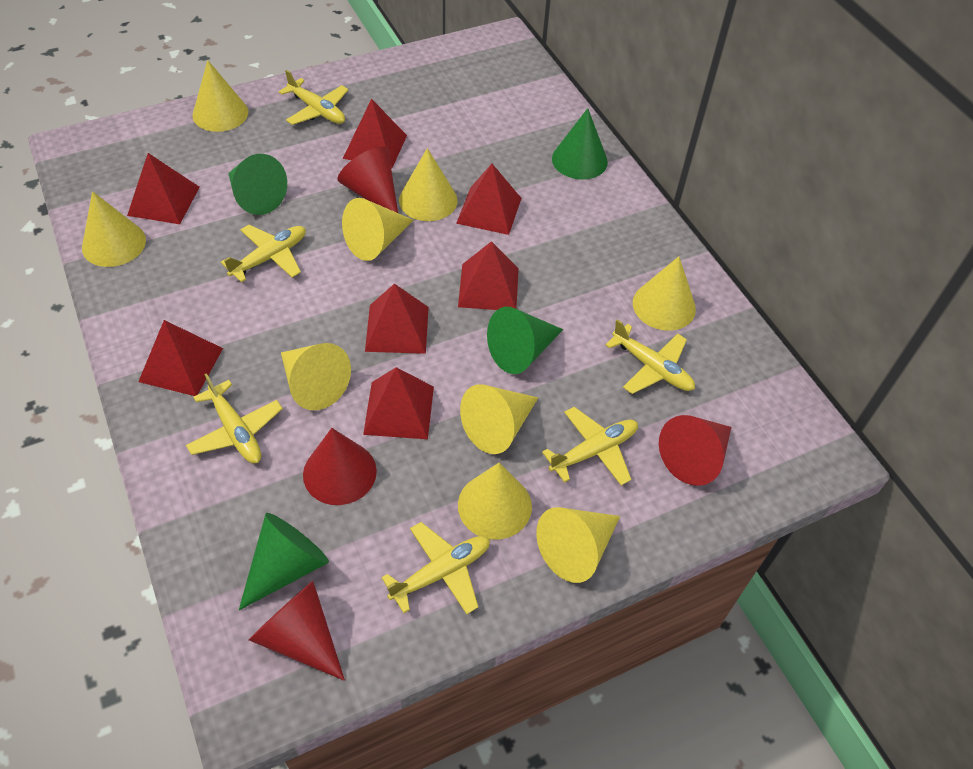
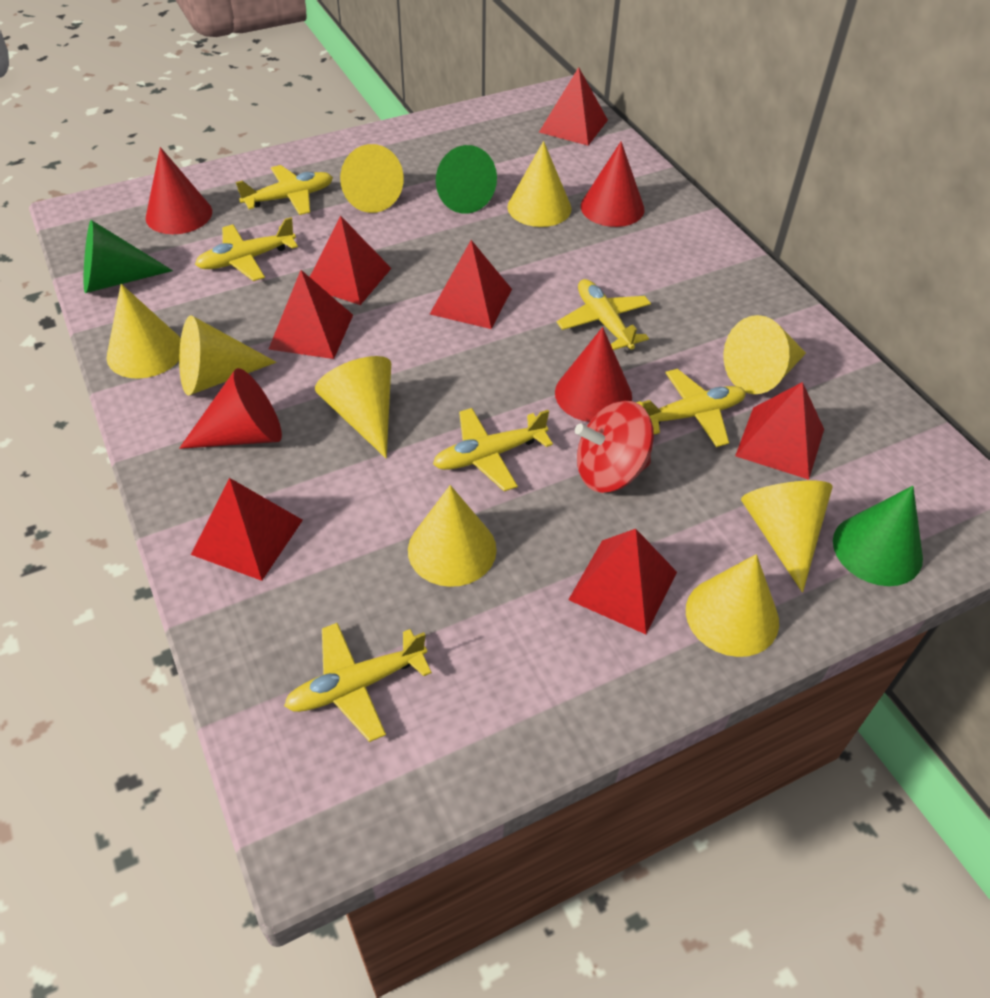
green cone: [228,154,287,215] [239,513,329,610] [487,307,563,374] [552,108,608,180] = 4 -> [83,220,173,293] [436,145,497,214] [833,486,923,586] = 3
red spinning top: none = 0 -> [575,401,654,493] = 1

